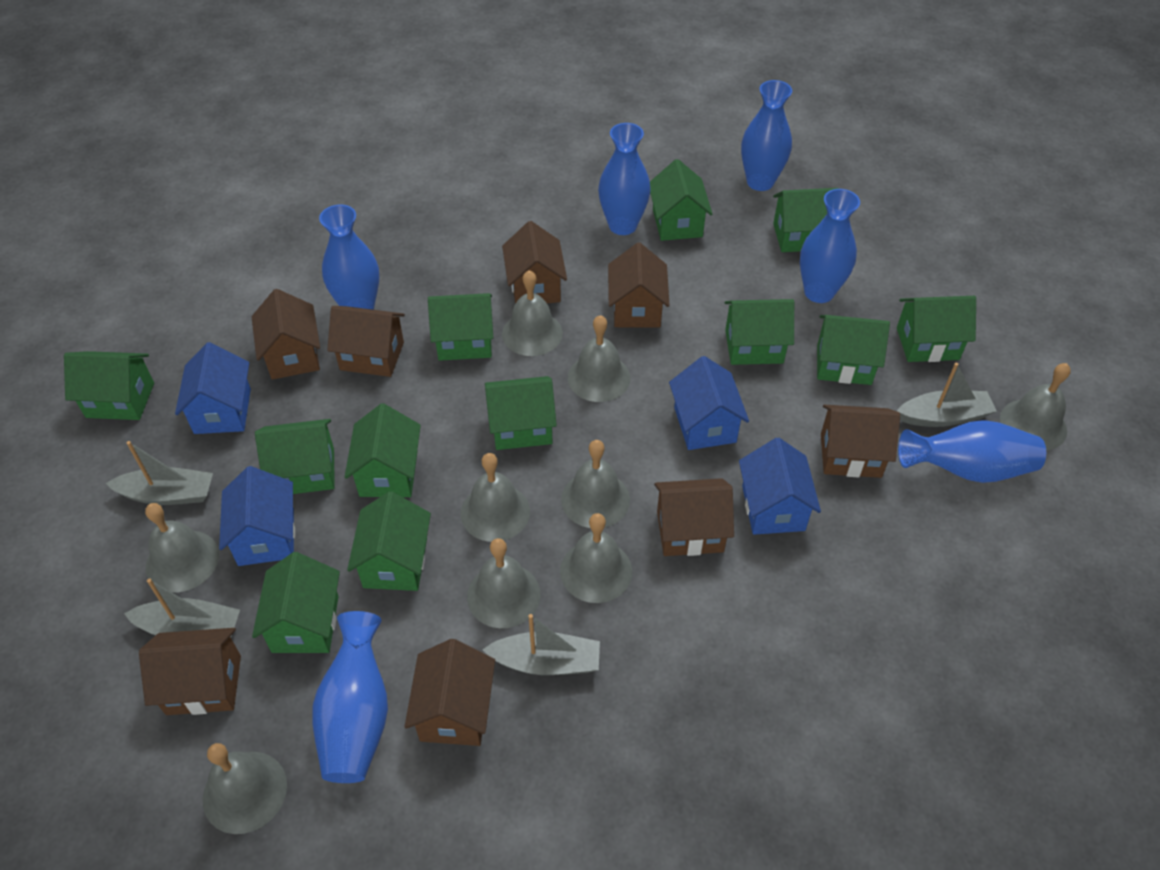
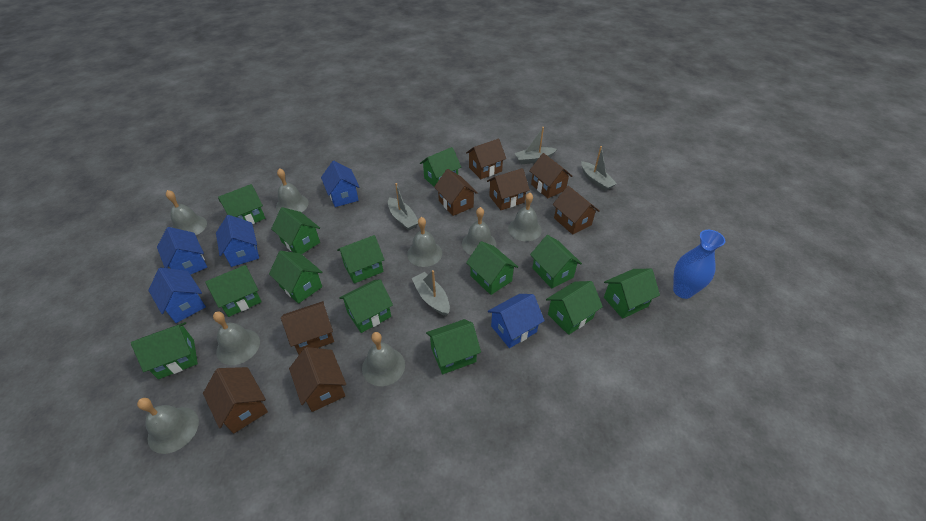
blue house: [175,342,251,434] [219,466,295,566] [669,356,749,450] [739,438,821,535] = 4 -> [148,268,206,323] [157,227,207,275] [216,215,259,267] [321,161,359,207] [488,294,545,348] = 5
blue vase: [312,611,388,783] [319,204,379,310] [598,123,651,235] [741,80,792,191] [800,189,860,303] [898,420,1046,483] = 6 -> [673,230,725,299] = 1
green house: [64,351,154,420] [252,552,340,653] [255,419,335,494] [345,403,421,497] [347,491,431,591] [428,293,493,361] [485,376,557,450] [650,159,712,241] [725,299,794,365] [773,188,839,252] [817,315,890,385] [897,296,976,362] = 12 -> [131,322,198,379] [205,265,262,317] [218,184,265,224] [269,251,322,304] [271,207,320,254] [337,235,385,284] [339,279,393,333] [420,147,461,187] [426,319,481,374] [466,241,518,295] [530,235,582,289] [546,281,603,335] [604,269,660,319] = 13
grey bell: [145,503,219,593] [203,743,287,834] [461,453,530,542] [467,538,540,628] [502,270,563,356] [560,513,632,603] [561,440,630,528] [568,315,630,402] [1000,363,1071,451] = 9 -> [137,398,199,454] [166,190,207,235] [213,312,260,365] [276,168,309,213] [362,332,405,386] [407,217,442,267] [462,207,496,255] [508,193,542,241] = 8

